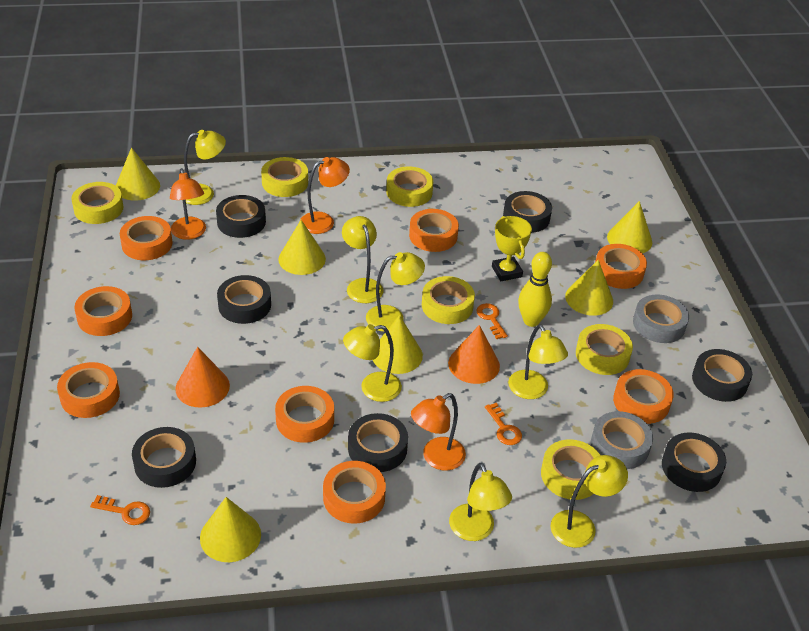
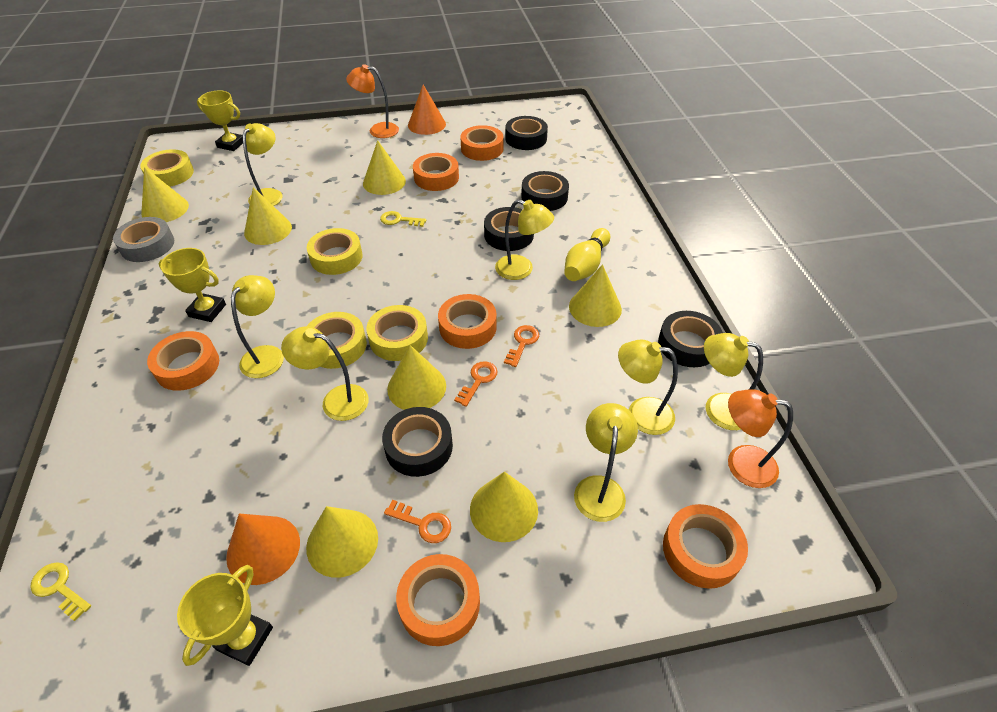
black tape: [132,427,196,488] [216,195,266,238] [217,275,271,324] [348,413,408,472] [503,191,552,233] [662,433,726,492] [692,349,752,402] = 7 -> [382,407,453,477] [484,207,534,251] [505,116,548,150] [521,171,569,211] [658,311,723,367] = 5
grey tape: [591,411,653,469] [633,295,689,343] = 2 -> [113,217,174,262] = 1
orange lamp: [170,168,206,240] [300,157,350,234] [411,393,466,471] = 3 -> [346,64,399,138] [728,389,793,488] = 2
orange tape: [57,362,120,418] [74,286,132,336] [120,216,173,260] [275,386,334,443] [323,461,386,524] [409,209,459,252] [595,244,647,289] [613,369,674,424] = 8 -> [147,331,219,391] [396,554,480,646] [413,153,459,191] [438,294,497,349] [460,125,504,161] [663,504,748,589] = 6
yellow cone: [116,147,160,201] [200,497,261,562] [278,220,326,275] [373,315,423,374] [565,260,613,316] [607,201,652,253] = 6 -> [141,167,189,222] [244,187,292,245] [306,506,378,578] [363,140,406,195] [387,345,446,410] [470,472,538,542] [569,264,622,327] = 7
yellow key: none = 0 -> [30,562,91,621] [380,211,426,227] = 2
yellow tape: [71,182,124,224] [261,157,308,197] [386,166,433,207] [422,276,475,324] [541,439,600,500] [576,324,633,375] = 6 -> [140,149,194,187] [307,228,363,275] [307,312,367,369] [366,305,428,361] = 4
yellow trophy: [492,216,532,281] = 1 -> [158,248,226,322] [177,565,273,666] [197,90,243,151] = 3

